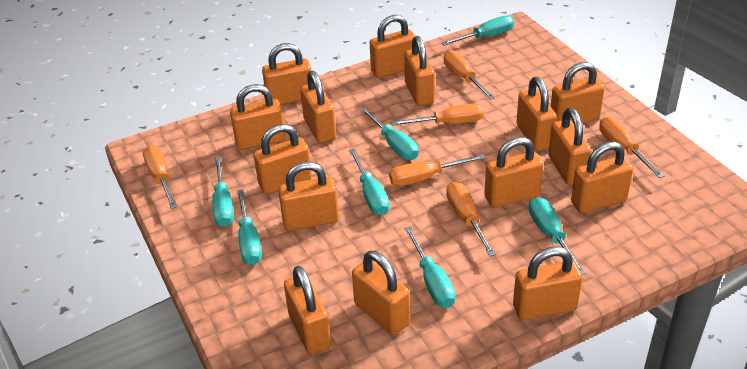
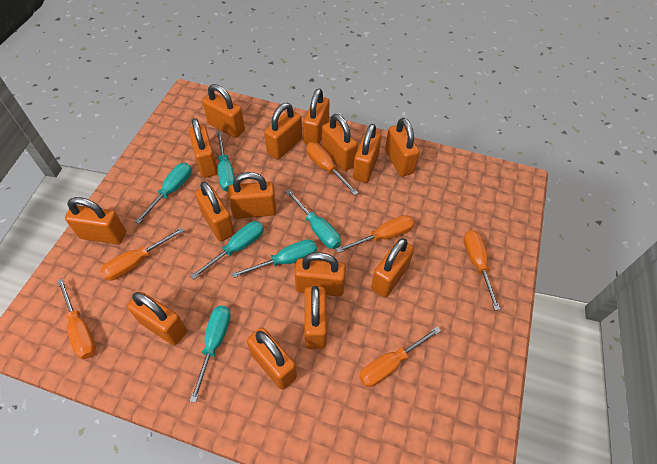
turquoise screwdriver: [212,157,234,227] [237,189,262,265] [349,149,390,215] [360,107,418,160] [404,226,456,308] [442,15,514,46] [529,197,586,275] = 7 -> [135,163,192,224] [190,221,264,279] [190,306,231,403] [216,131,235,192] [232,239,317,278] [285,189,341,249] = 6

